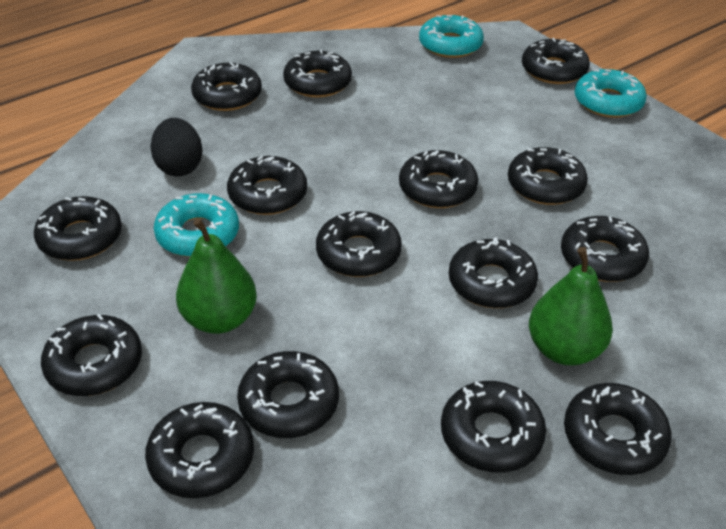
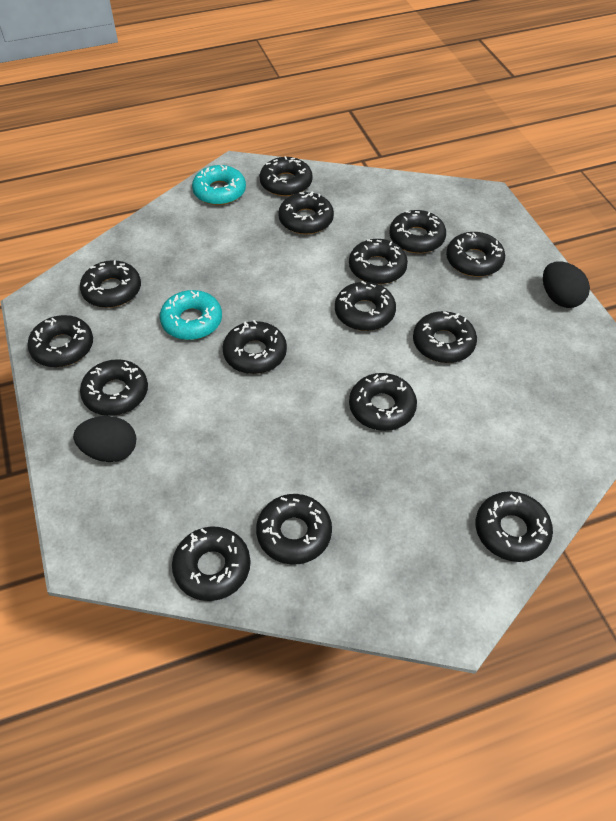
black egg: [150,118,203,176] = 1 -> [73,416,136,462] [543,261,590,308] = 2
green pear: [176,218,257,334] [529,247,613,365] = 2 -> none = 0
turquoise donut: [154,193,239,257] [419,15,484,58] [575,69,647,118] = 3 -> [160,290,222,340] [192,165,246,205] = 2

